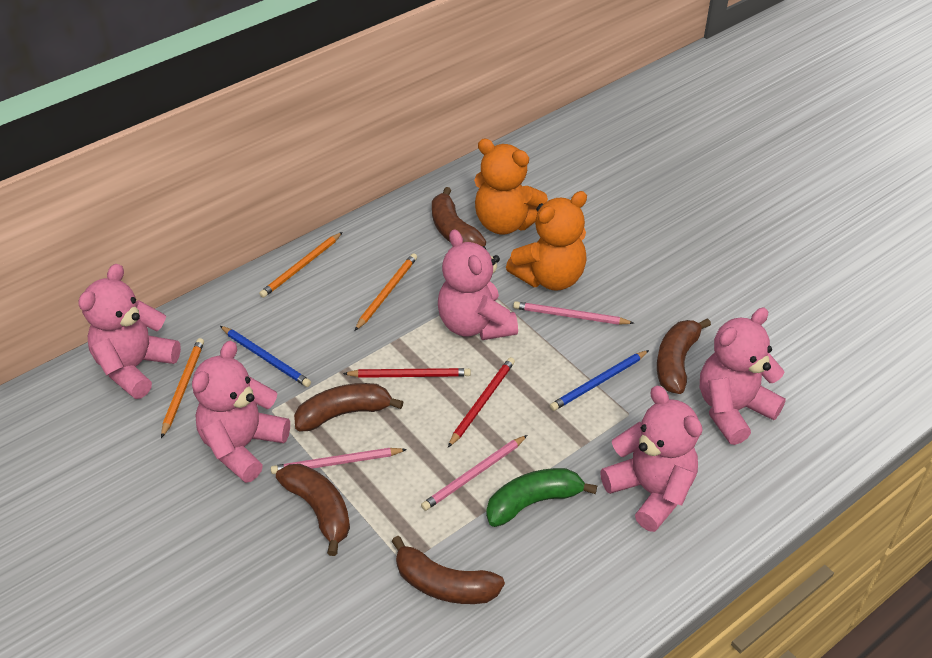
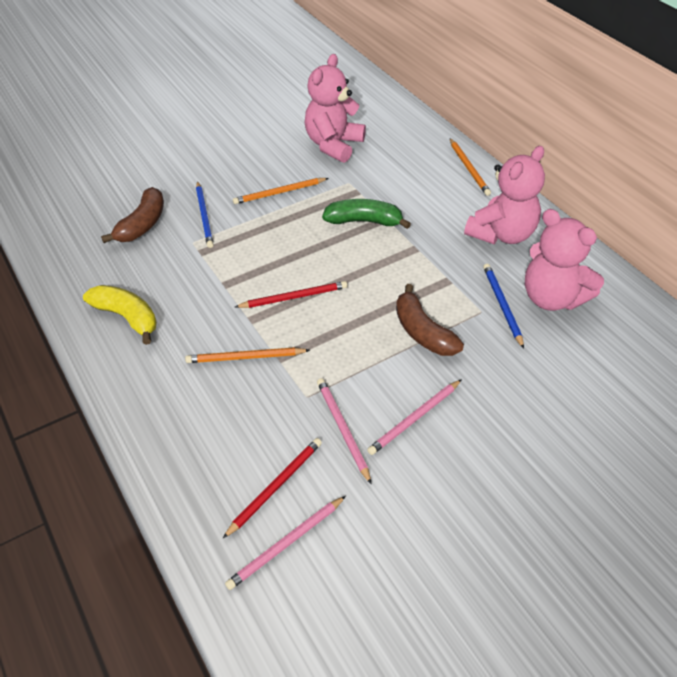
brown banana: [276,464,350,556] [294,383,403,432] [392,536,505,604] [432,187,486,247] [657,318,711,394] = 5 -> [101,187,164,243] [396,284,464,356] = 2
orange teddy bear: [474,139,548,235] [506,191,587,291] = 2 -> none = 0
pink teddy bear: [78,264,181,399] [192,341,290,483] [438,229,518,340] [600,386,702,532] [700,308,786,445] = 5 -> [305,54,366,163] [464,146,545,244] [525,209,604,311] = 3
yellow banana: none = 0 -> [83,285,157,345] = 1

